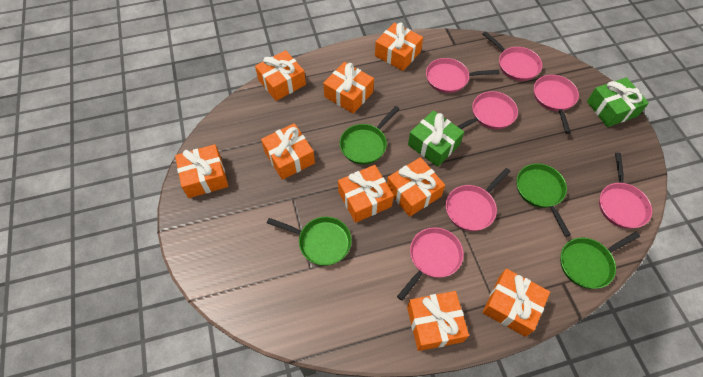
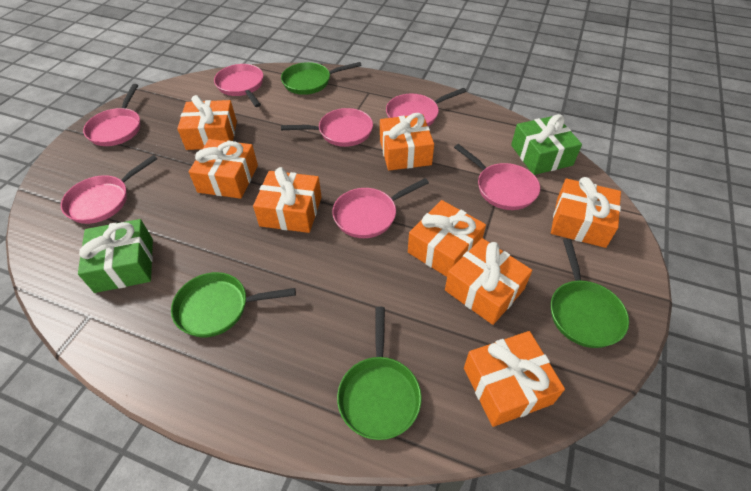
orange gift: [175,144,228,198] [255,50,306,101] [261,123,315,180] [323,62,374,114] [338,165,394,223] [375,22,423,71] [387,157,445,217] [407,291,469,351] [482,269,550,337] = 9 -> [177,95,237,150] [189,139,258,199] [253,167,322,233] [380,113,434,170] [408,200,486,277] [445,238,532,325] [464,331,565,427] [551,177,621,248] = 8

